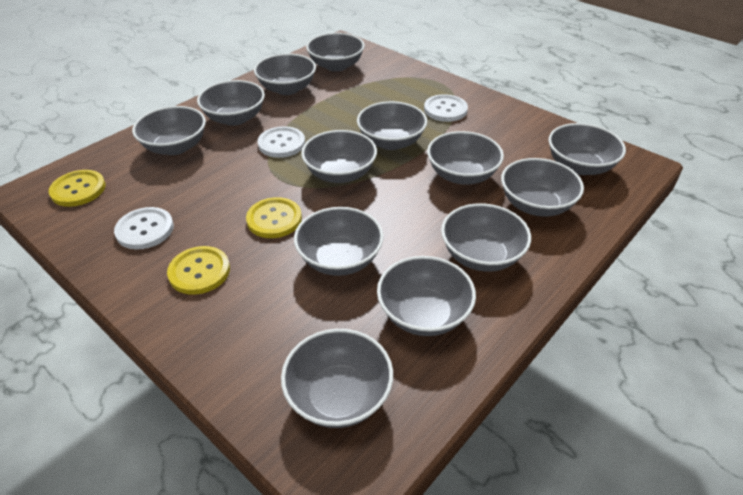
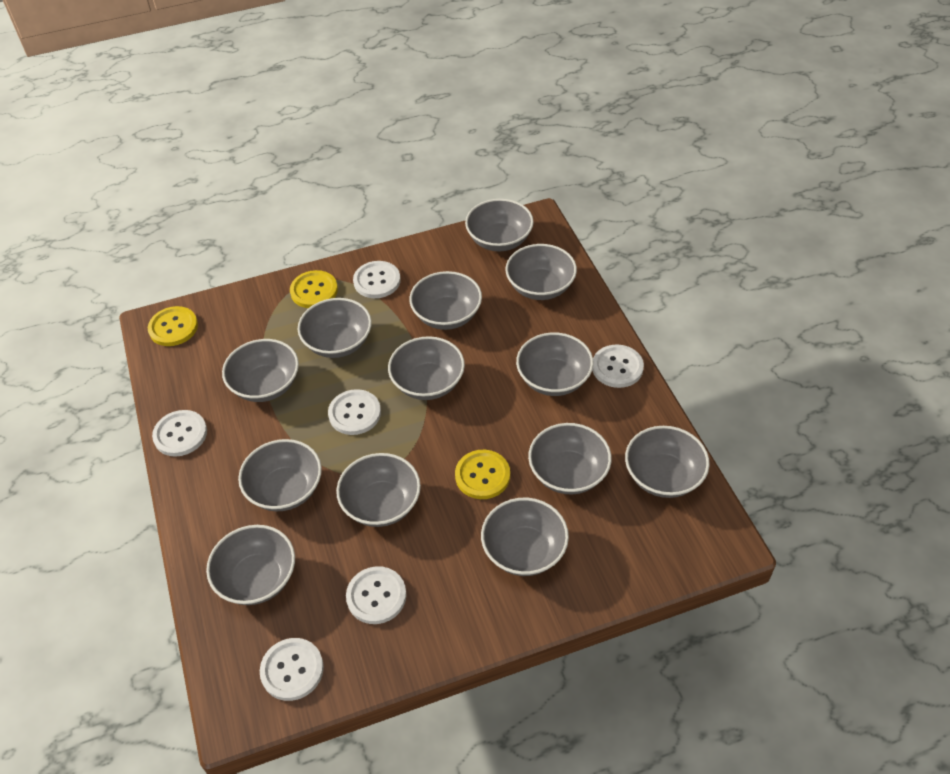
white button: [114,207,174,249] [258,126,305,158] [424,94,468,122] = 3 -> [152,410,207,457] [260,638,324,701] [328,389,381,435] [346,566,407,624] [353,261,401,298] [592,345,644,388] = 6

